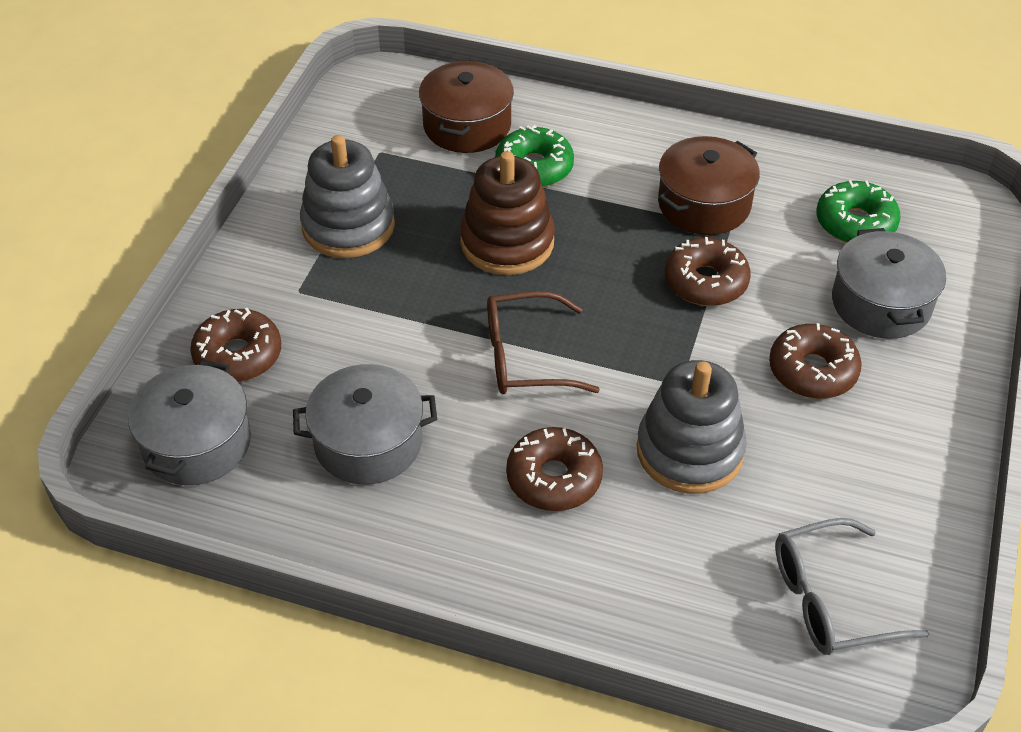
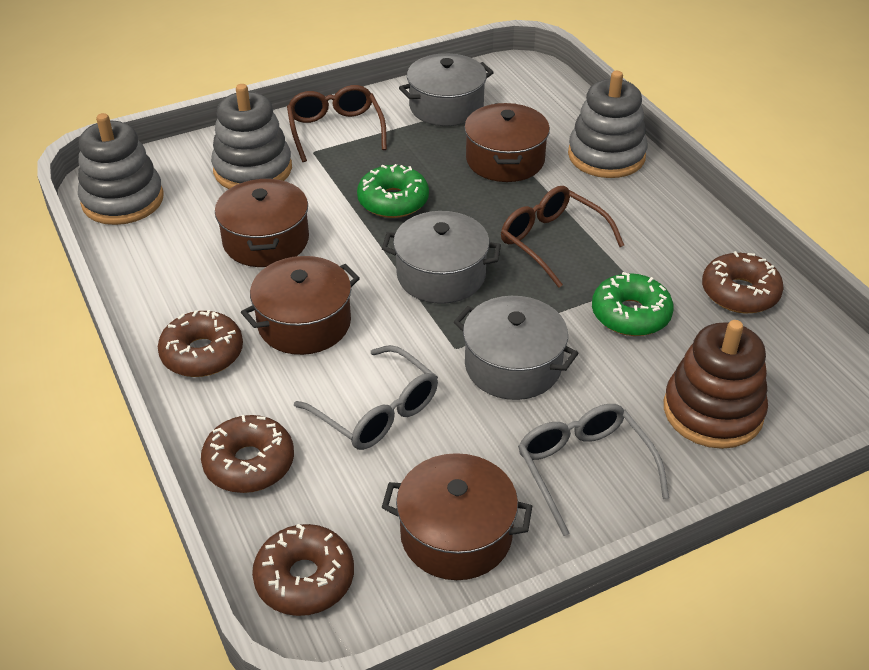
brown glasses: [487,291,600,394] = 1 -> [287,85,387,162] [501,186,624,288] = 2
brown pot: [419,60,514,153] [658,136,760,235] = 2 -> [215,178,309,267] [241,256,360,355] [382,453,532,580] [464,103,550,182] = 4
grey glasses: [775,518,929,655] = 1 -> [294,345,438,450] [518,404,669,536] = 2
grey stacking toy: [300,135,395,258] [636,360,747,494] = 2 -> [78,113,164,225] [211,84,292,189] [568,71,648,178] = 3

